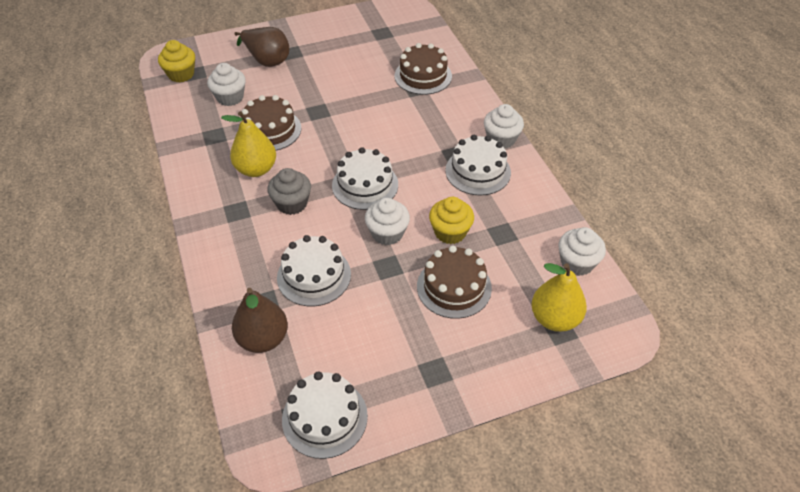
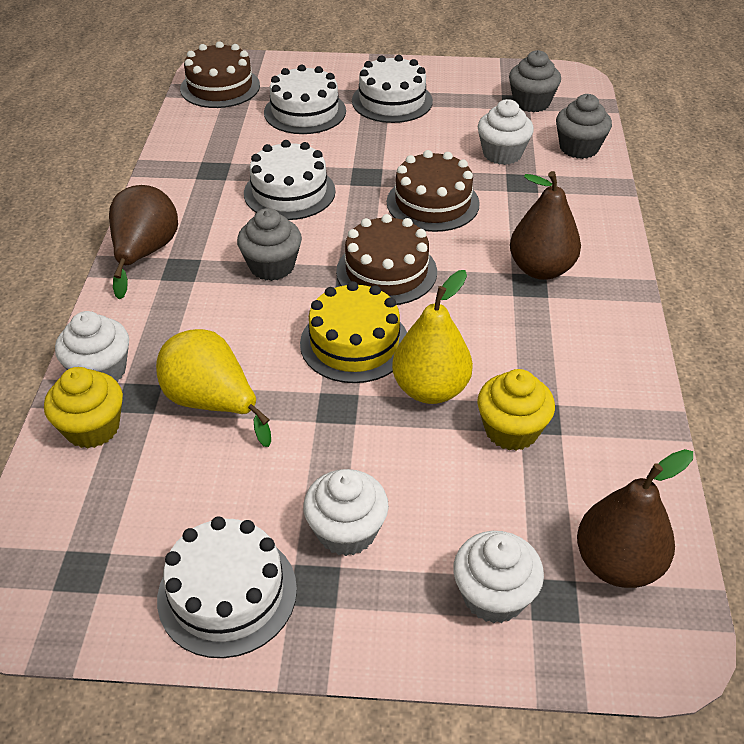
brown pear: [232,288,288,353] [234,27,289,67] = 2 -> [109,185,178,300] [510,171,581,280] [577,449,693,588] = 3
grey cupcake: [267,168,311,215] = 1 -> [237,208,302,281] [509,50,561,112] [556,94,612,159] = 3
yellow cake: none = 0 -> [300,281,407,383] = 1

